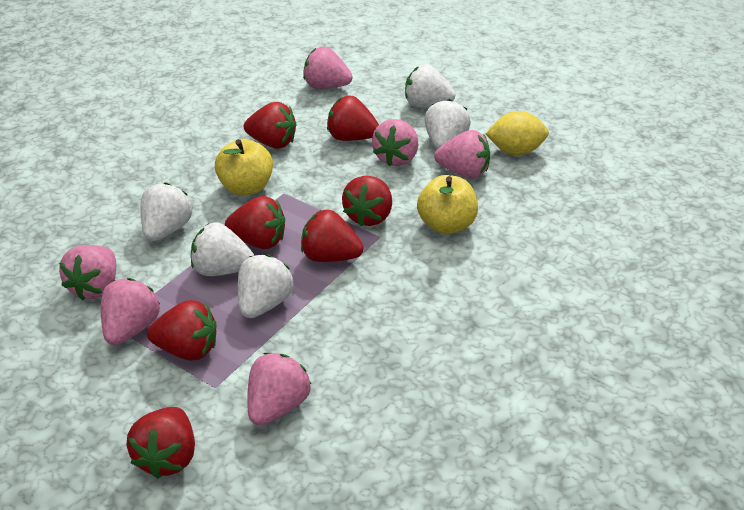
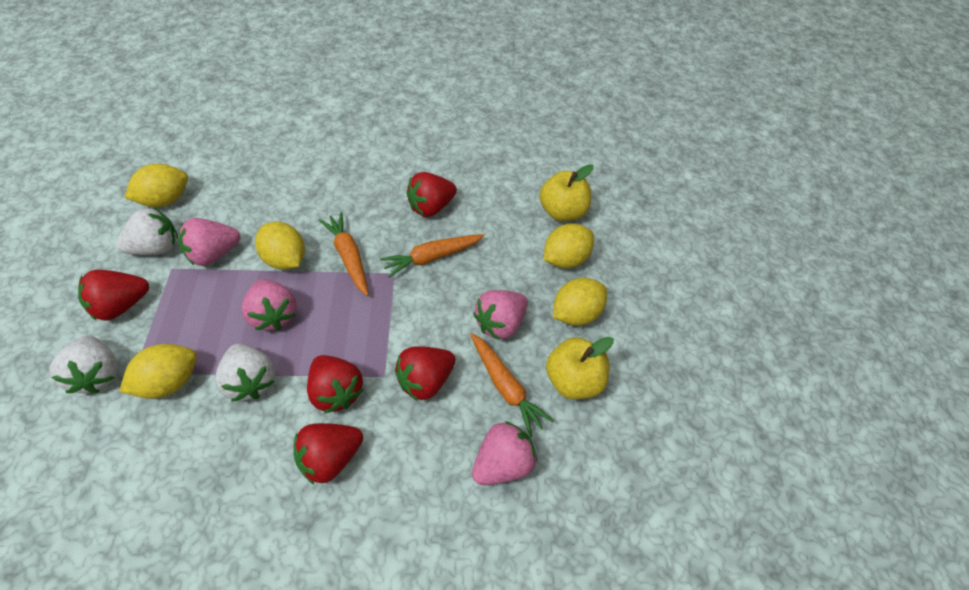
orange carrot: none = 0 -> [319,212,369,296] [380,234,485,278] [470,333,554,437] = 3
pink strawberry: [59,245,116,300] [101,278,160,345] [247,353,312,426] [303,47,352,89] [372,119,418,166] [434,130,490,179] = 6 -> [179,218,240,266] [242,279,297,331] [472,421,537,485] [473,290,528,340] = 4
red strawberry: [127,407,195,478] [147,300,216,361] [225,196,285,249] [244,102,297,149] [301,210,364,262] [327,96,379,141] [342,176,392,227] = 7 -> [78,270,149,321] [294,423,363,484] [307,355,363,414] [395,346,456,401] [406,172,457,217] = 5
white strawberry: [140,183,192,241] [191,222,254,276] [238,254,294,318] [405,64,455,108] [425,99,471,149] = 5 -> [50,335,118,393] [116,207,178,255] [215,344,275,402] = 3
yellow lemon: [486,111,549,155] = 1 -> [119,344,197,399] [124,164,188,207] [255,222,305,270] [544,223,594,268] [553,278,607,326] = 5

